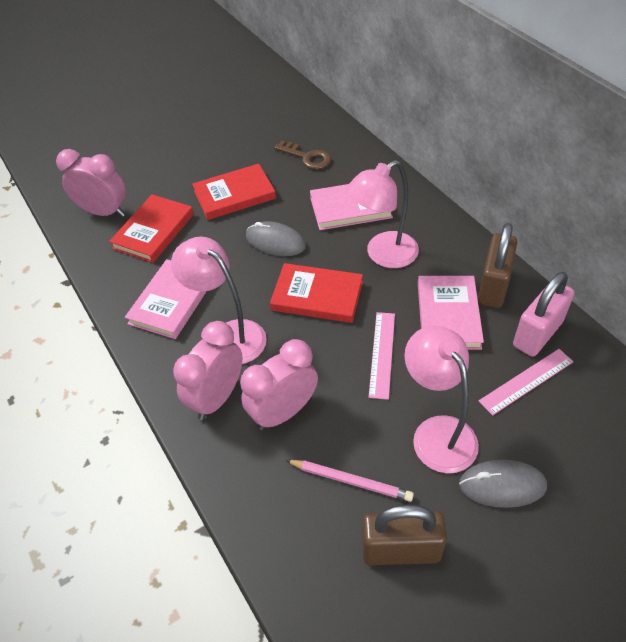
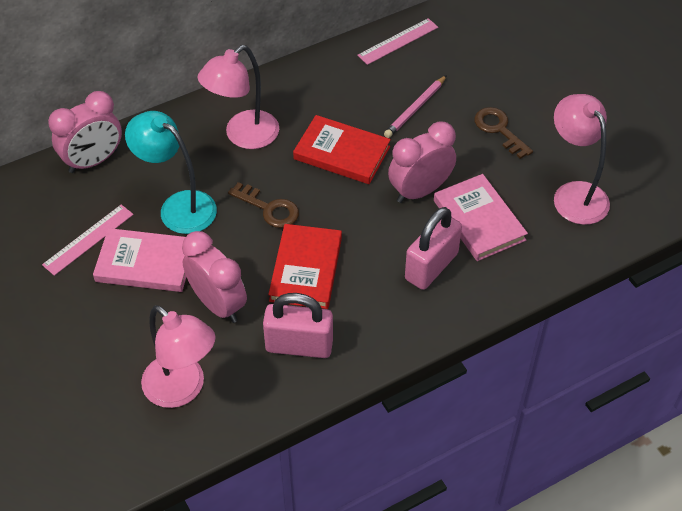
brown key: [274,141,331,169] = 1 -> [228,182,299,228] [474,107,533,159] = 2
brown padlock: [362,504,447,565] [478,223,517,308] = 2 -> none = 0
grey mouse: [246,221,306,256] [459,460,547,508] = 2 -> none = 0
pink book: [125,259,207,339] [310,184,393,230] [418,276,484,350] = 3 -> [93,228,186,292] [434,174,528,261] = 2
pink padlock: [513,272,574,357] = 1 -> [263,293,333,358] [405,207,462,290] = 2
red book: [109,194,194,263] [192,164,276,220] [270,263,363,323] = 3 -> [268,224,342,309] [293,115,391,184] = 2
turquoise lamp: none = 0 -> [125,111,217,234] = 1

